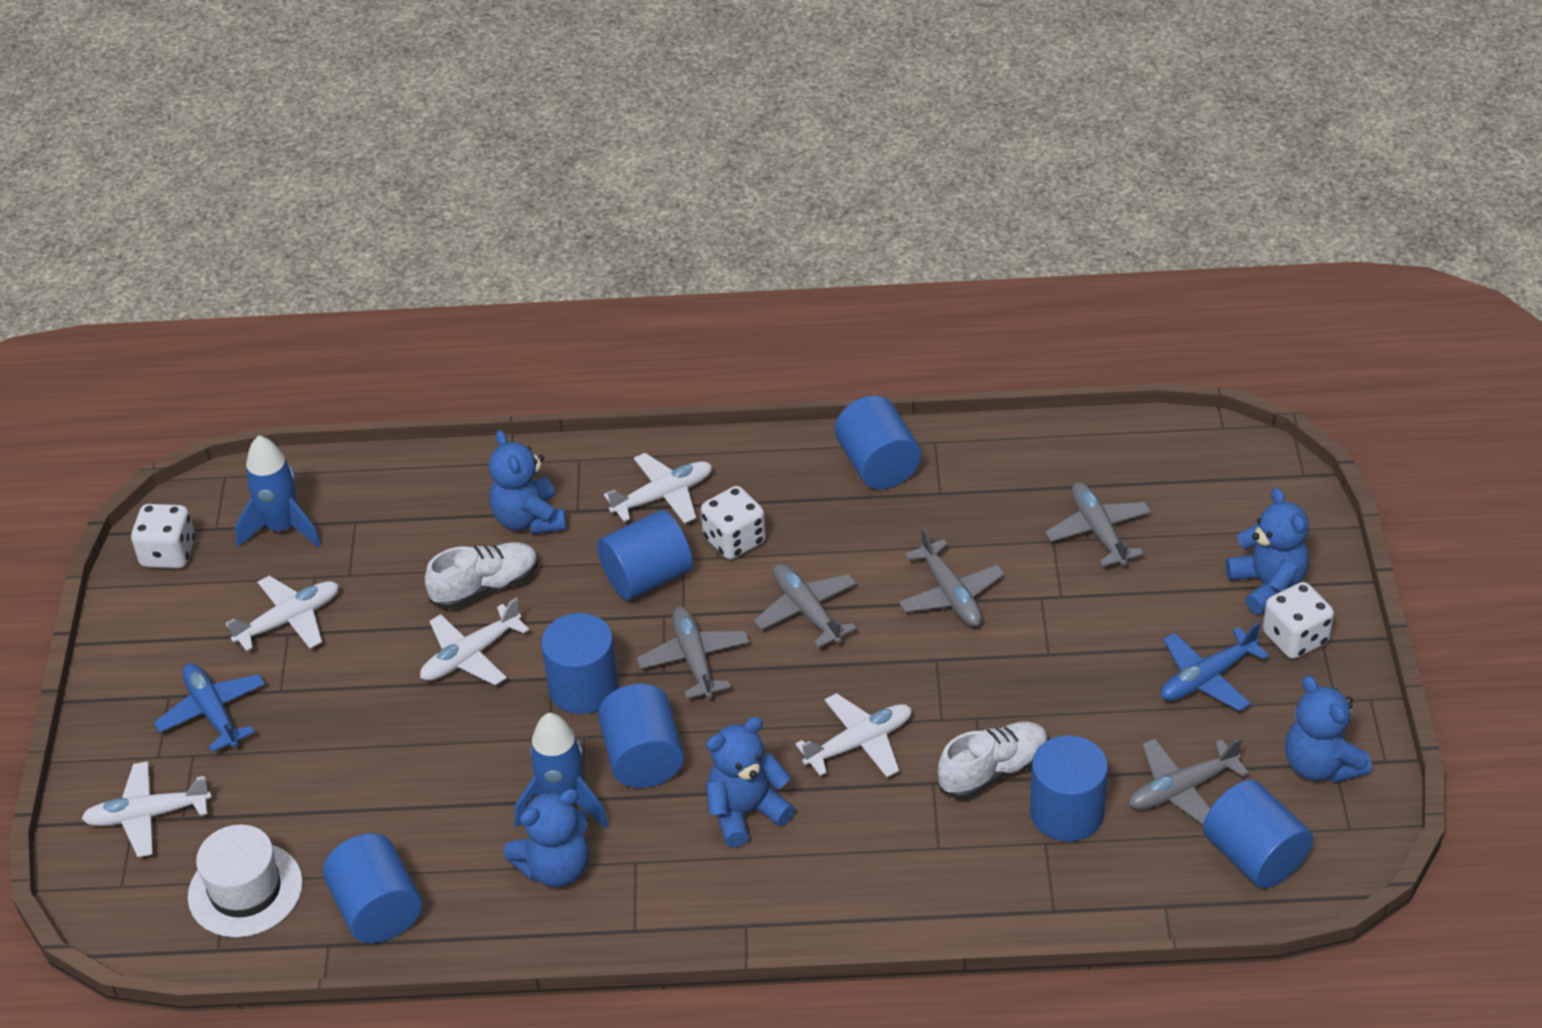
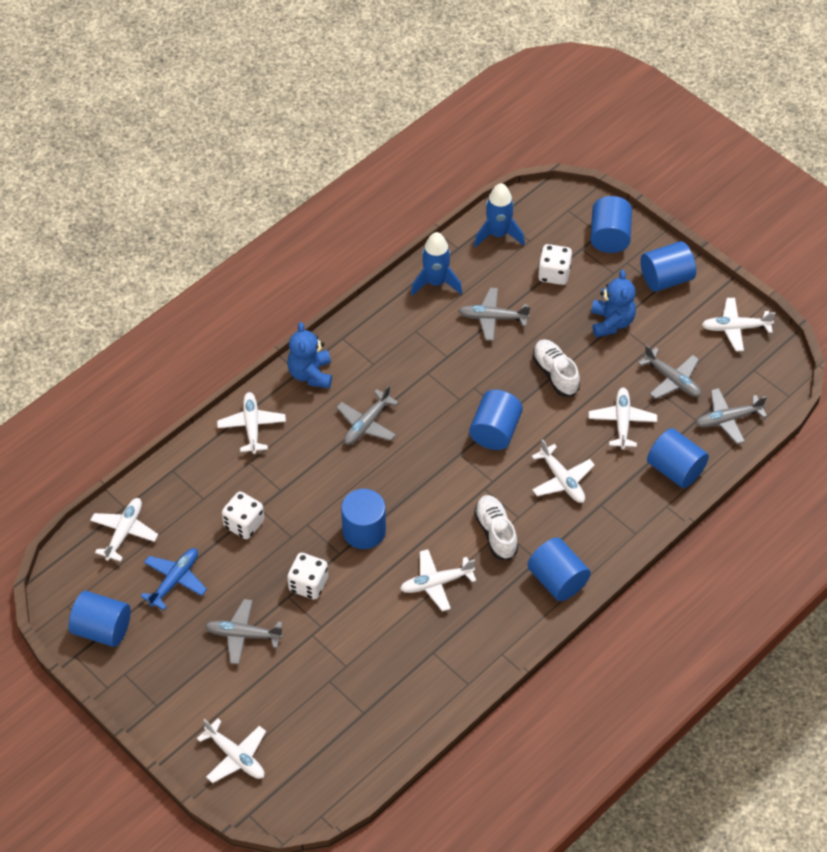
blue plane: [154,663,265,752] [1161,622,1269,711] = 2 -> [140,548,207,610] = 1
blue teddy bear: [488,430,566,534] [503,789,589,888] [706,717,795,847] [1226,488,1309,615] [1285,676,1372,783] = 5 -> [287,322,332,388] [591,270,636,338] = 2
white hat: [188,824,303,937] = 1 -> none = 0
white plane: [81,761,211,857] [226,576,339,651] [420,598,529,685] [604,453,712,524] [795,693,912,777] = 5 -> [90,498,158,562] [197,719,266,783] [217,392,286,454] [400,549,476,611] [532,439,595,503] [589,388,657,450] [702,298,776,351] = 7

